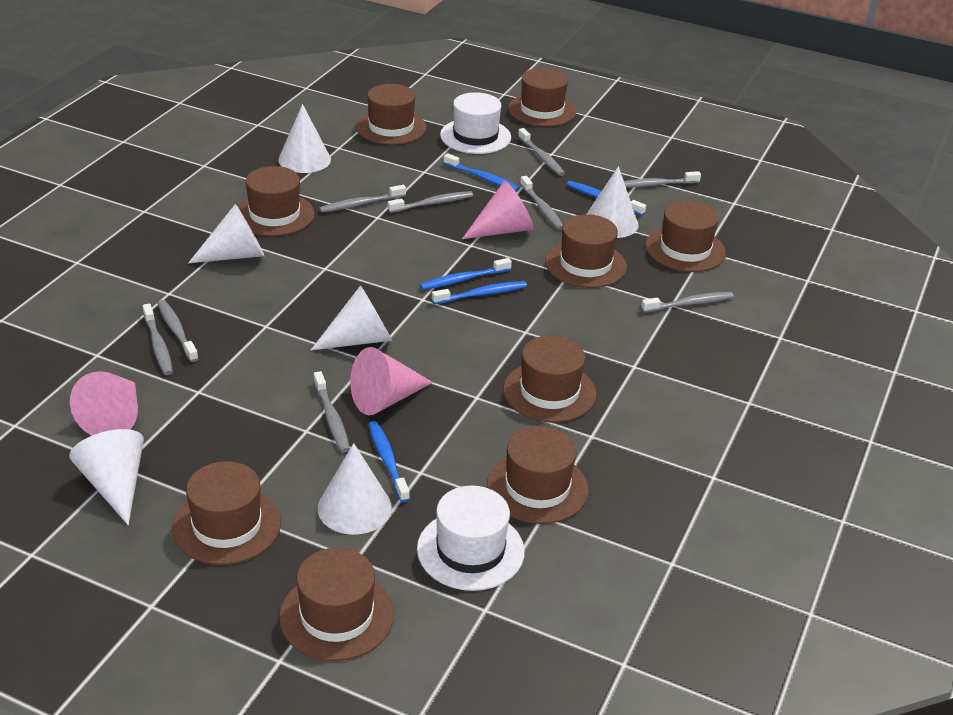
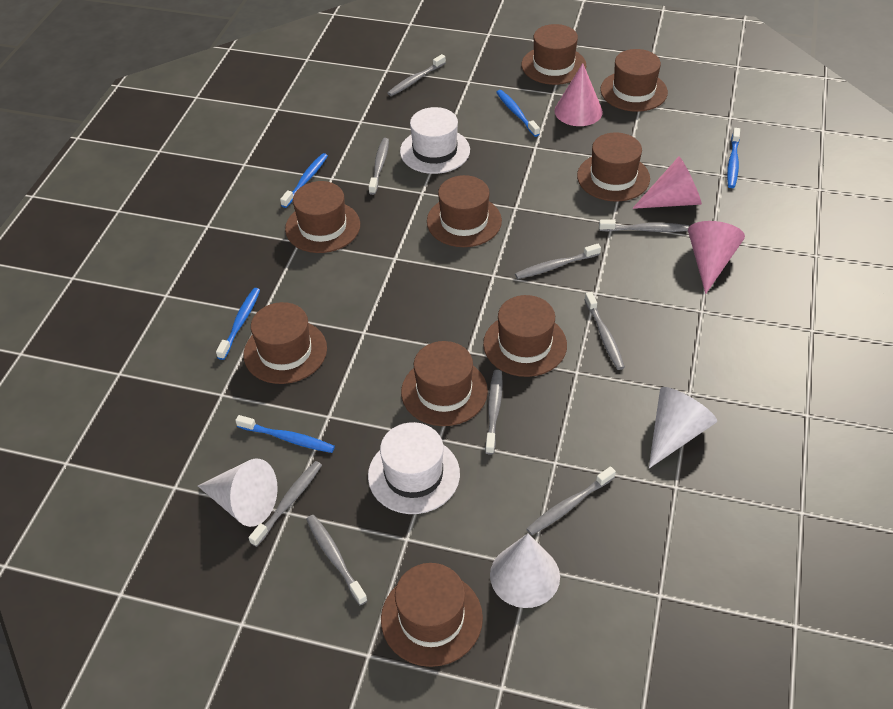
white cone: [69,429,144,525] [188,204,264,263] [278,104,331,173] [311,285,392,350] [318,443,392,535] [587,166,638,238] = 6 -> [198,459,278,527] [490,533,560,608] [649,387,717,468] = 3

